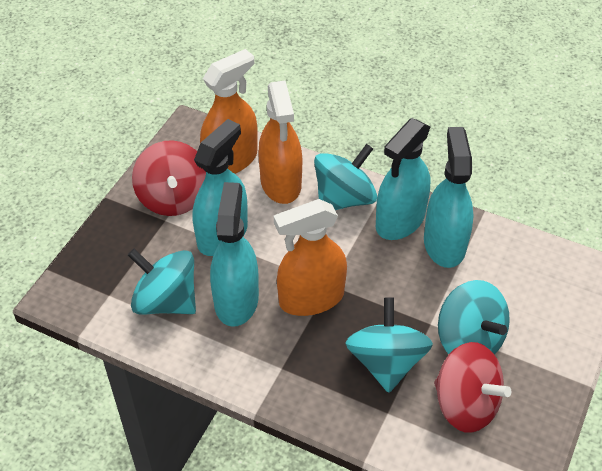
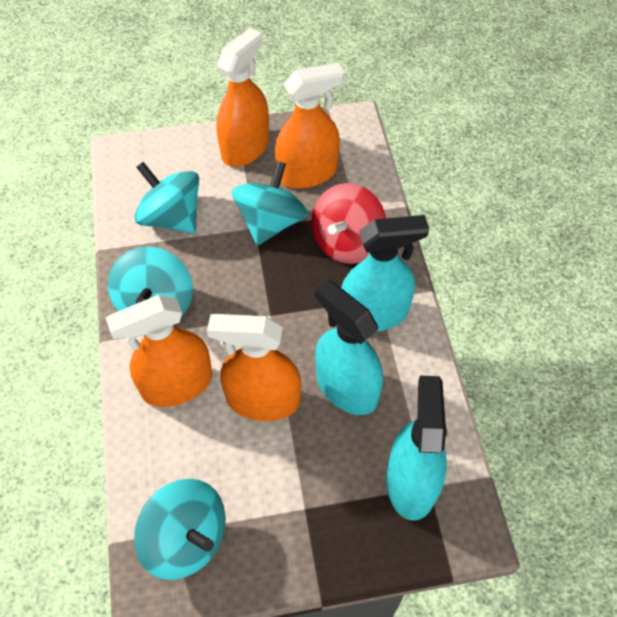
orange spray bottle: [200,49,258,174] [258,80,302,204] [274,199,347,316] = 3 -> [106,295,212,407] [207,314,301,421] [216,28,269,167] [275,63,344,189] = 4
red spinning top: [132,140,206,216] [434,342,511,433] = 2 -> [312,183,386,264] = 1
turquoise spray bottle: [193,119,248,256] [210,182,259,327] [376,118,430,240] [424,127,474,268] = 4 -> [315,280,383,415] [341,215,429,332] [386,376,447,521] = 3

